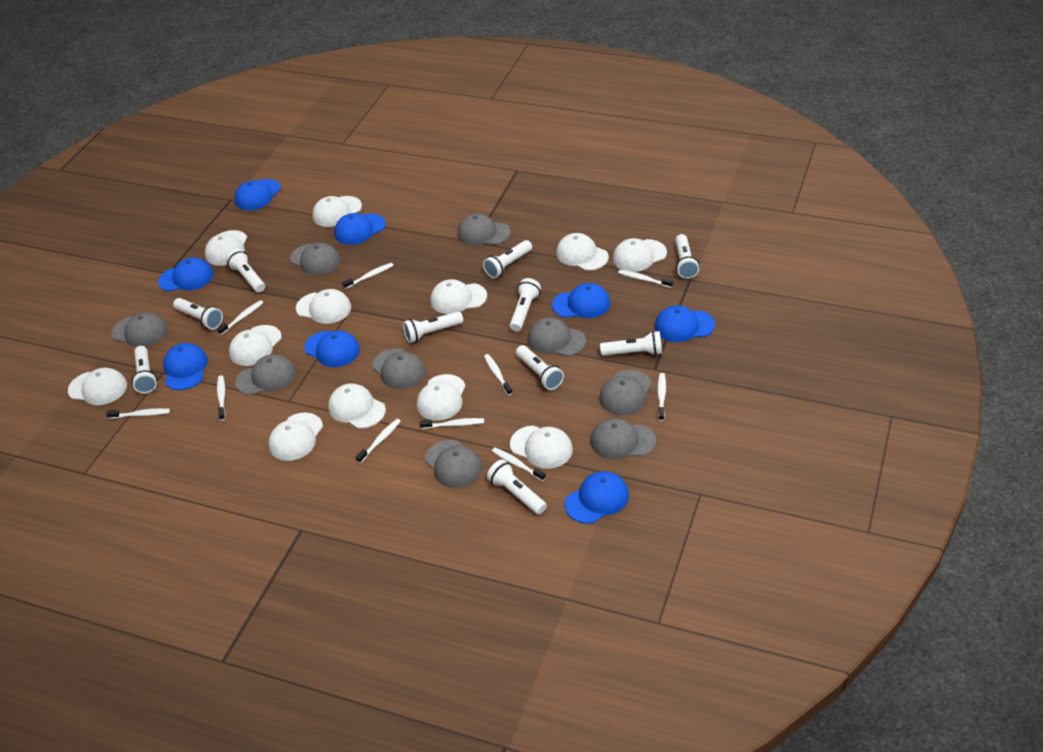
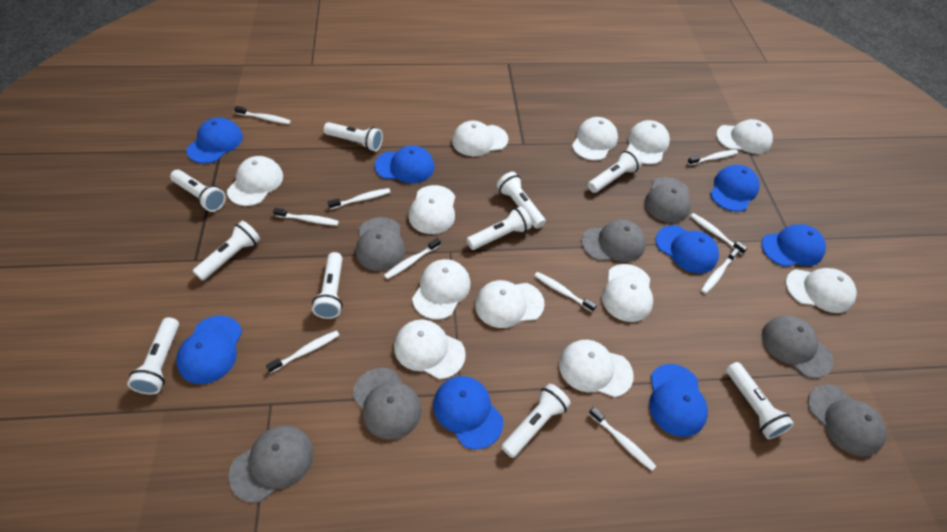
grey cap: [112,312,168,347] [236,354,296,395] [290,243,341,276] [372,348,425,390] [425,440,482,488] [457,213,511,245] [528,317,586,356] [591,418,656,460] [599,370,652,415] = 9 -> [229,426,314,503] [353,368,421,440] [356,217,405,271] [582,220,646,262] [645,177,691,223] [762,316,834,378] [808,384,887,457] = 7

